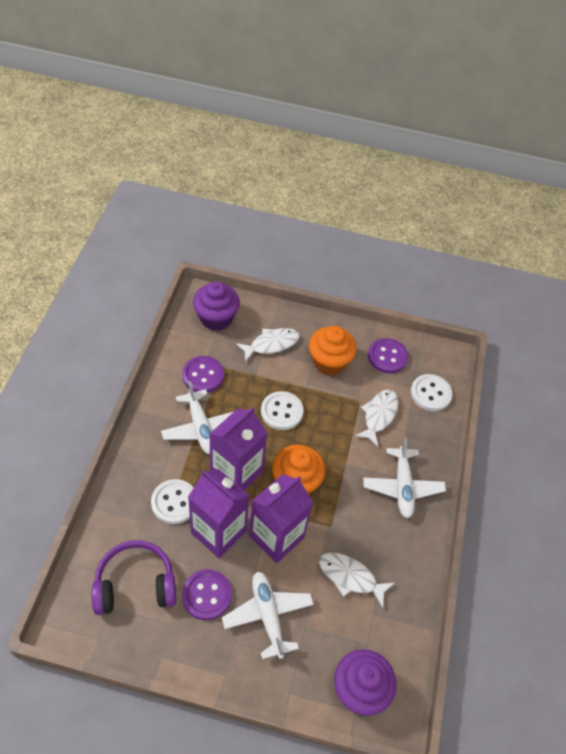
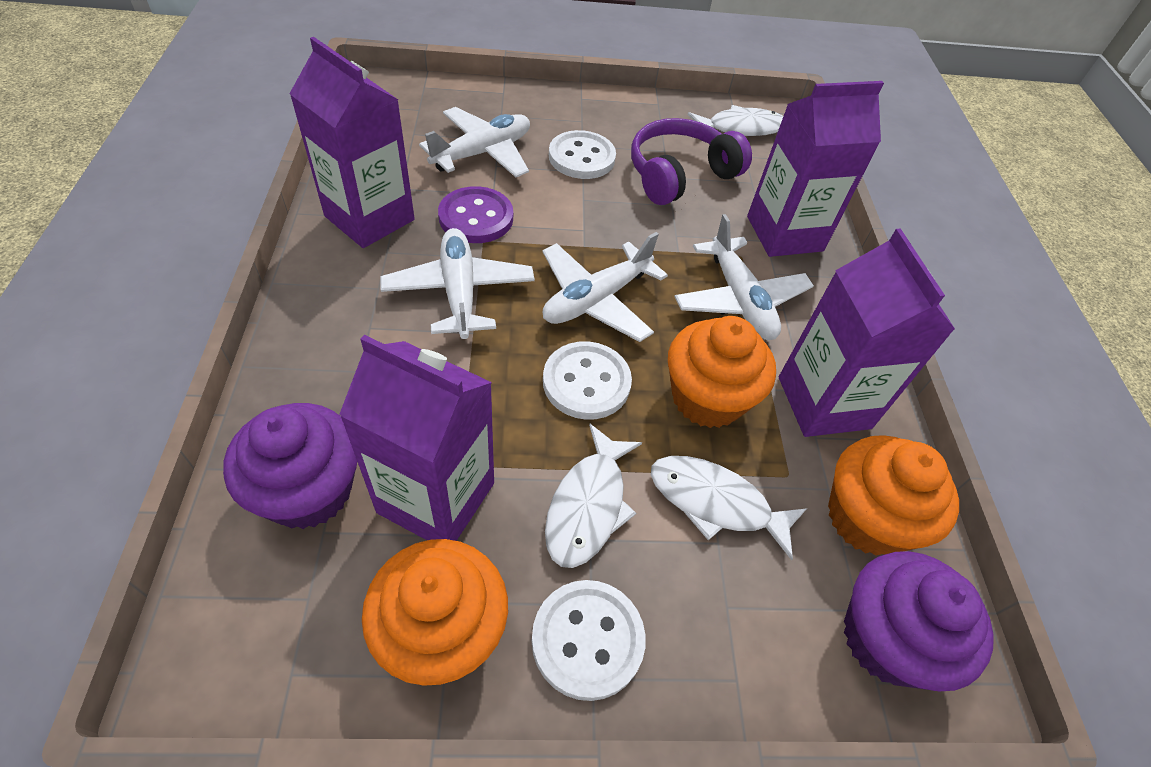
orange cupcake: [272,445,326,495] [309,326,357,375] = 2 -> [362,539,508,686] [668,316,776,428] [828,435,959,556] = 3
purple button: [182,356,224,393] [182,569,232,620] [368,338,408,374] = 3 -> [438,186,513,243] = 1
purple carton: [188,469,250,558] [210,407,268,490] [249,474,313,563] = 3 -> [289,37,415,248] [339,335,494,541] [747,81,884,257] [779,229,955,437] = 4
white plane: [161,381,233,455] [222,572,314,659] [363,438,446,518] = 3 -> [380,228,535,339] [419,107,530,177] [543,232,668,342] [674,214,814,340] = 4

